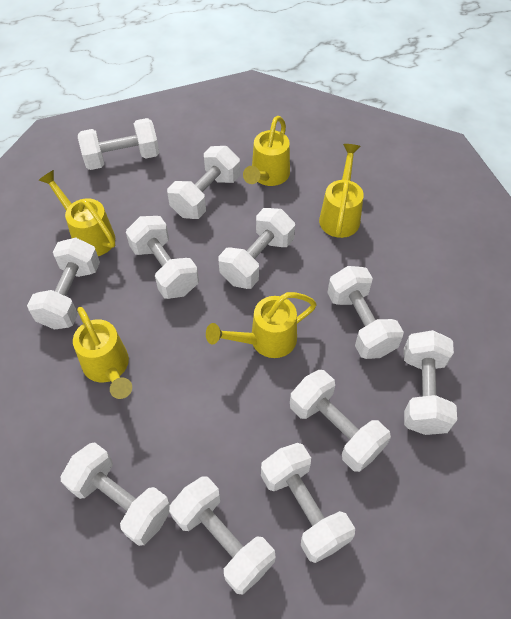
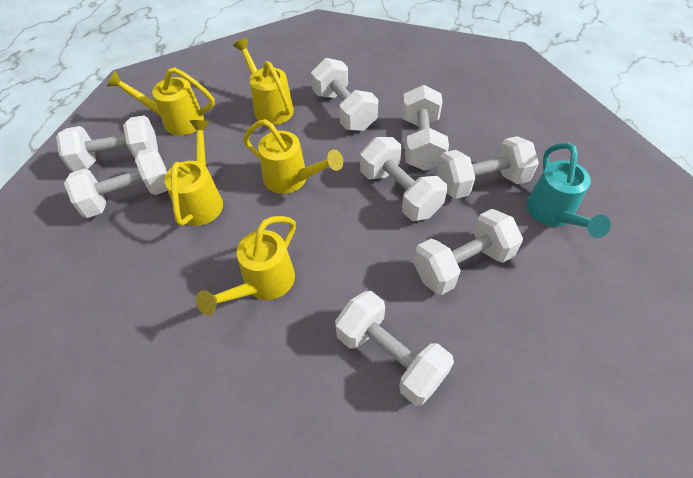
turquoise watering can: none = 0 -> [526,143,611,238] = 1
white dumbbell: [27,237,100,330] [61,443,170,546] [78,118,159,170] [126,216,199,299] [167,146,240,219] [169,476,276,595] [219,208,295,289] [261,443,355,563] [290,370,391,472] [327,266,404,359] [404,330,457,435] = 11 -> [56,115,158,172] [64,147,168,218] [311,58,378,131] [335,291,454,406] [360,137,447,221] [402,85,449,171] [413,209,523,295] [438,136,539,199] = 8

